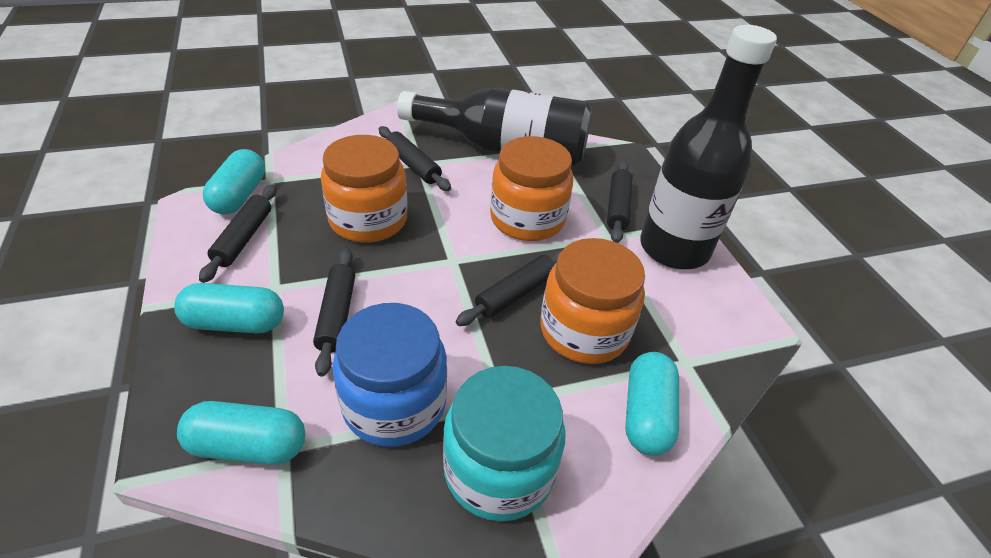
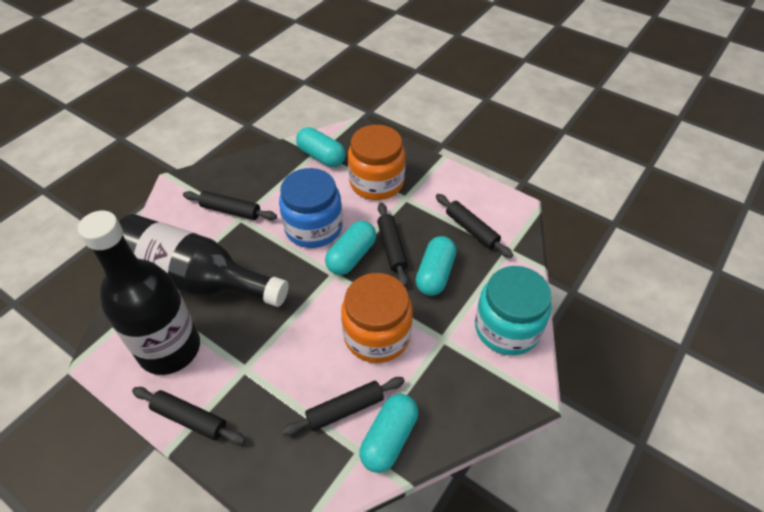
orange jar: [321,135,407,243] [490,136,573,241] [540,238,645,364] = 3 -> [341,273,413,363] [348,125,405,200] = 2

